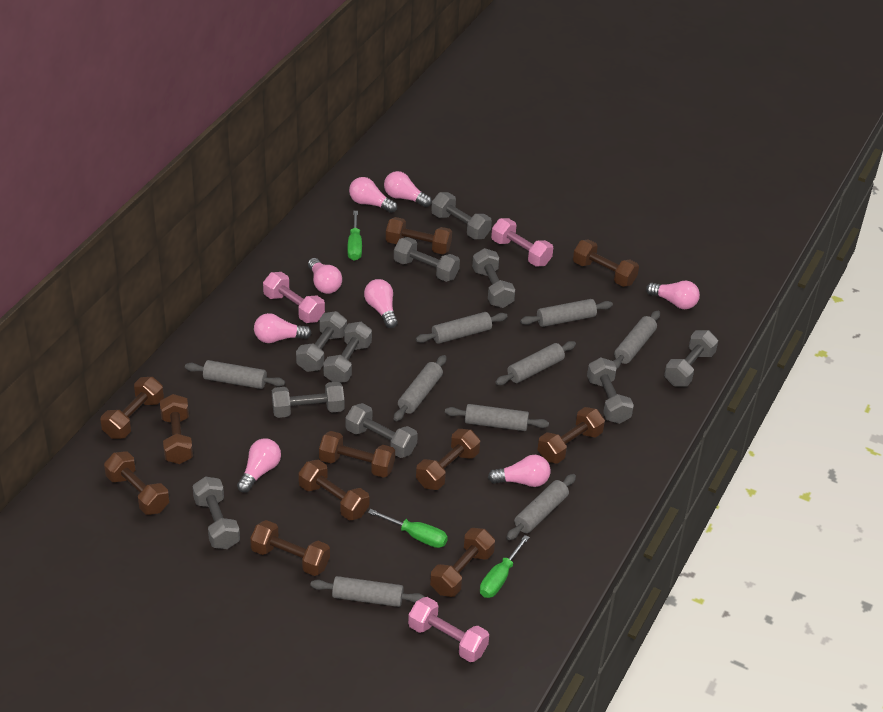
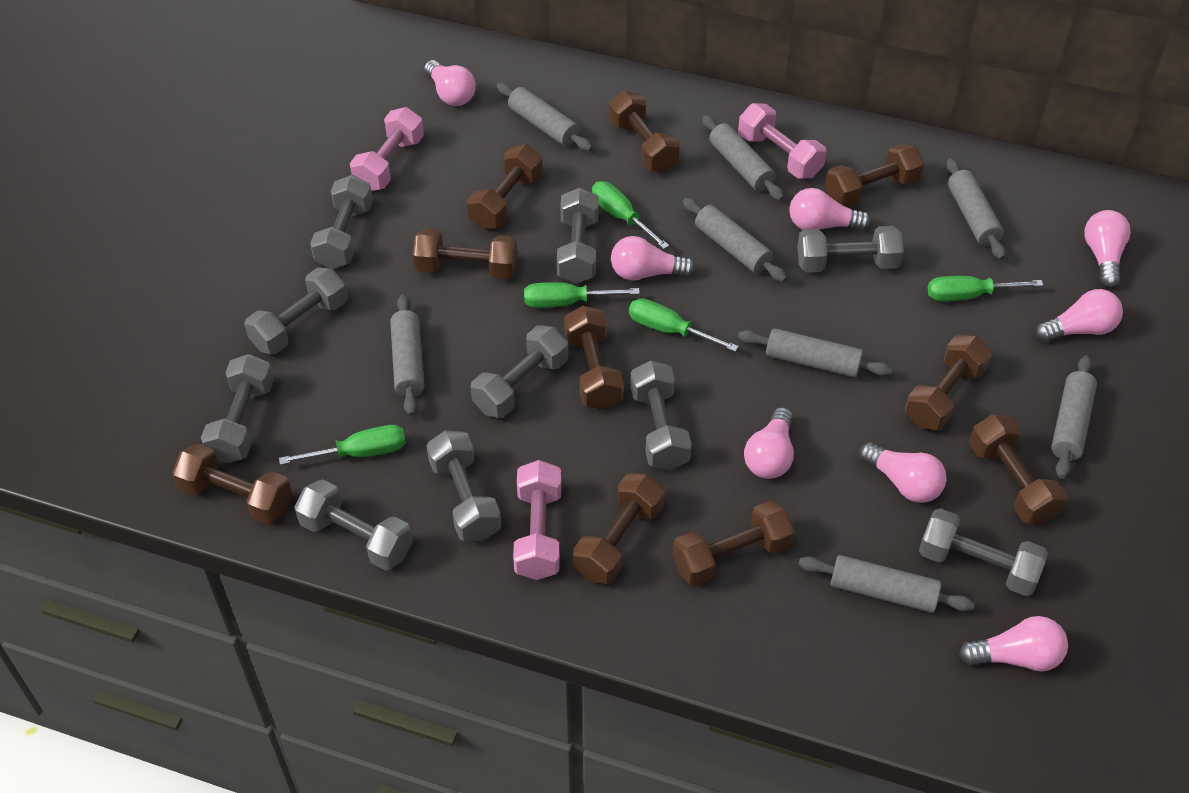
brown dumbbell: [101,377,164,439] [104,451,169,515] [160,394,193,464] [250,520,330,576] [298,460,369,520] [319,431,395,478] [386,217,452,254] [416,429,480,490] [430,528,495,597] [538,407,605,464] [573,239,639,287] = 11 -> [172,443,293,524] [413,229,518,279] [467,144,543,229] [564,305,624,410] [573,473,665,584] [609,91,680,173] [672,500,795,587] [825,143,924,207] [905,335,992,430] [969,415,1067,524] = 10
green screwdriver: [347,211,362,261] [368,509,448,548] [480,535,529,598] = 3 -> [279,425,406,465] [524,282,640,308] [592,181,669,249] [629,298,739,352] [928,276,1043,302] = 5
grey rolling pin: [185,360,285,389] [310,576,425,607] [394,355,447,421] [416,312,508,344] [445,404,549,431] [495,341,576,385] [507,474,576,540] [520,299,613,327] [614,311,660,369] = 9 -> [390,294,425,416] [496,83,593,151] [683,198,787,282] [702,115,784,201] [738,328,892,378] [798,555,975,613] [946,158,1006,260] [1051,355,1097,479] = 8

